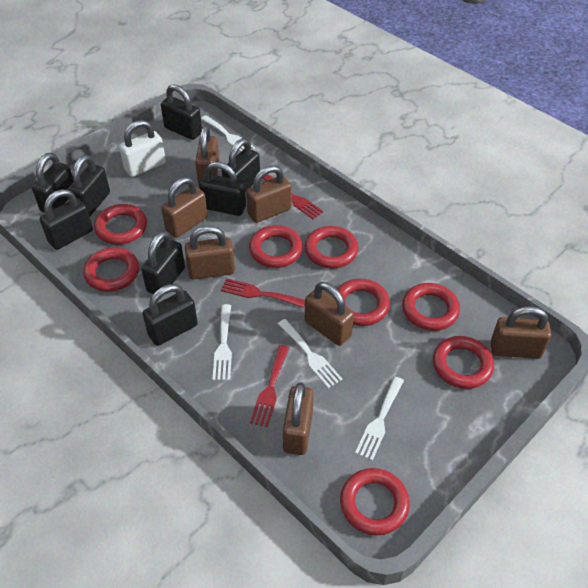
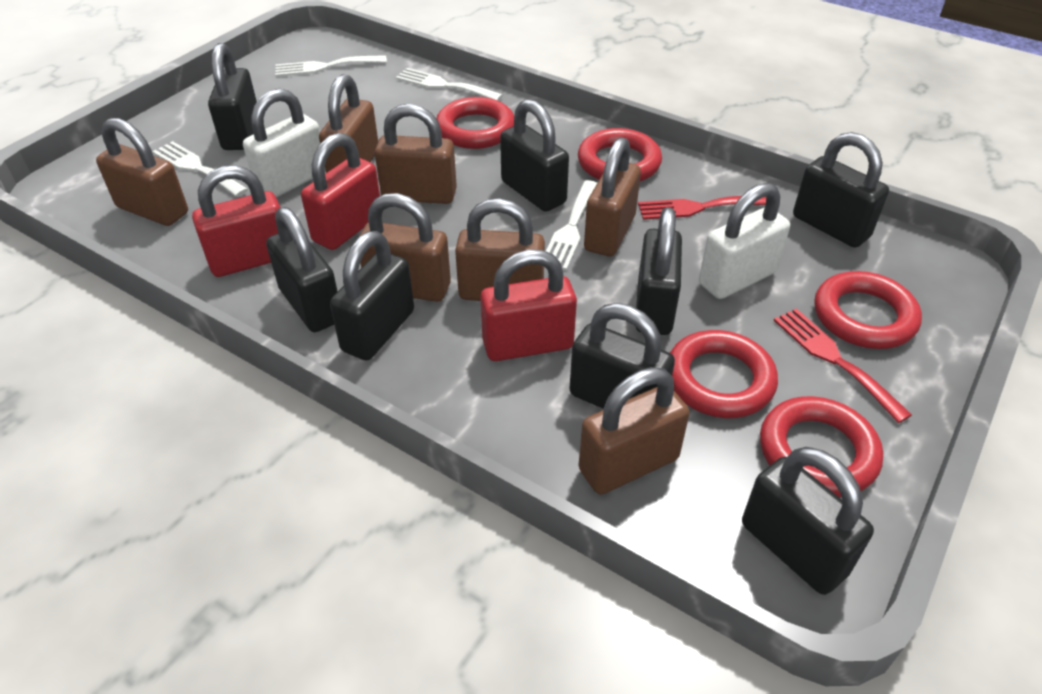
red fork: [221,278,305,308] [250,345,289,427] [262,174,323,219] = 3 -> [638,196,766,220] [773,309,912,423] = 2
red padlock: none = 0 -> [192,165,281,277] [301,133,380,250] [480,250,577,361] = 3
red ring: [83,247,139,292] [94,204,147,245] [249,225,303,268] [305,226,359,268] [333,279,390,326] [340,468,410,535] [402,283,460,331] [433,336,494,389] = 8 -> [436,97,514,149] [578,128,662,181] [670,330,778,418] [760,396,883,497] [814,271,922,349] = 5
white padlock: [119,120,166,177] = 1 -> [243,89,326,197] [699,183,790,299] = 2

